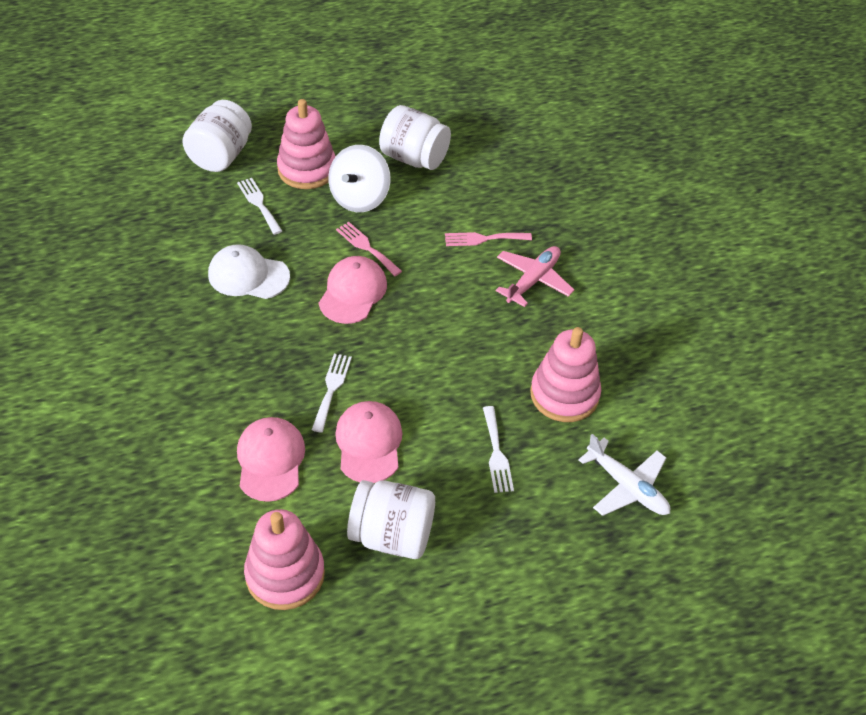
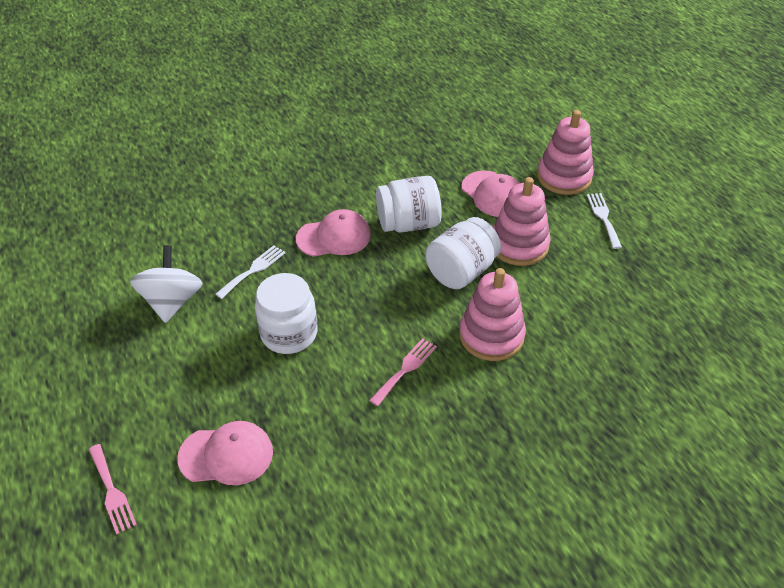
pink plane: [496,246,574,307] = 1 -> none = 0
white cap: [208,244,290,299] = 1 -> none = 0
white fork: [237,178,282,235] [312,354,352,433] [483,406,514,493] = 3 -> [215,245,285,299] [587,193,622,249] = 2
white plane: [578,434,670,516] = 1 -> none = 0

